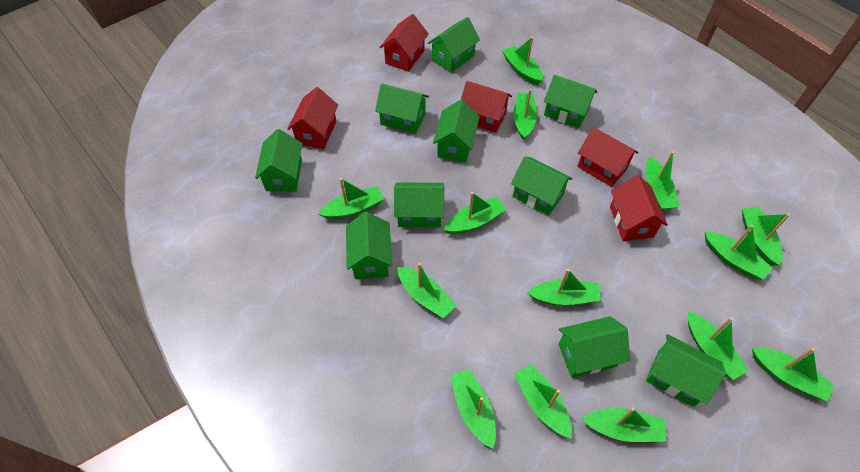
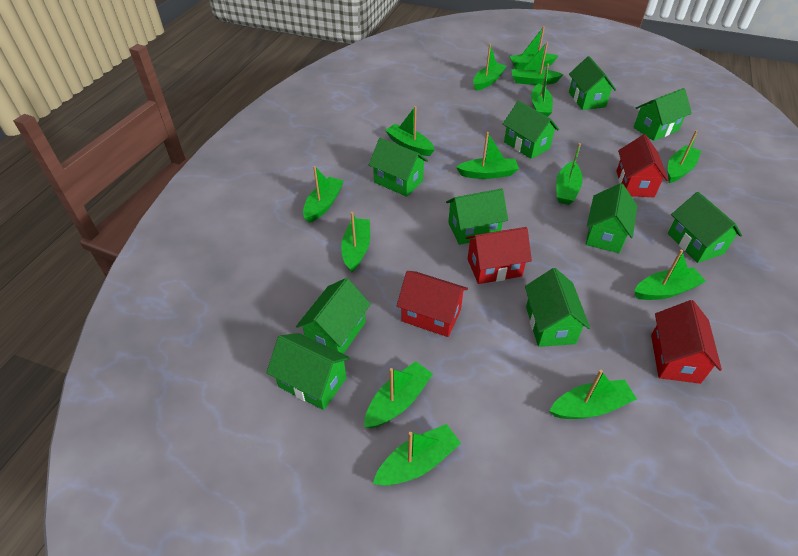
red house: [287,87,338,149] [380,14,429,72] [461,81,512,133] [577,127,638,187] [610,175,668,241] = 5 -> [397,271,468,337] [466,227,532,284] [616,134,668,197] [651,300,722,384] = 4

